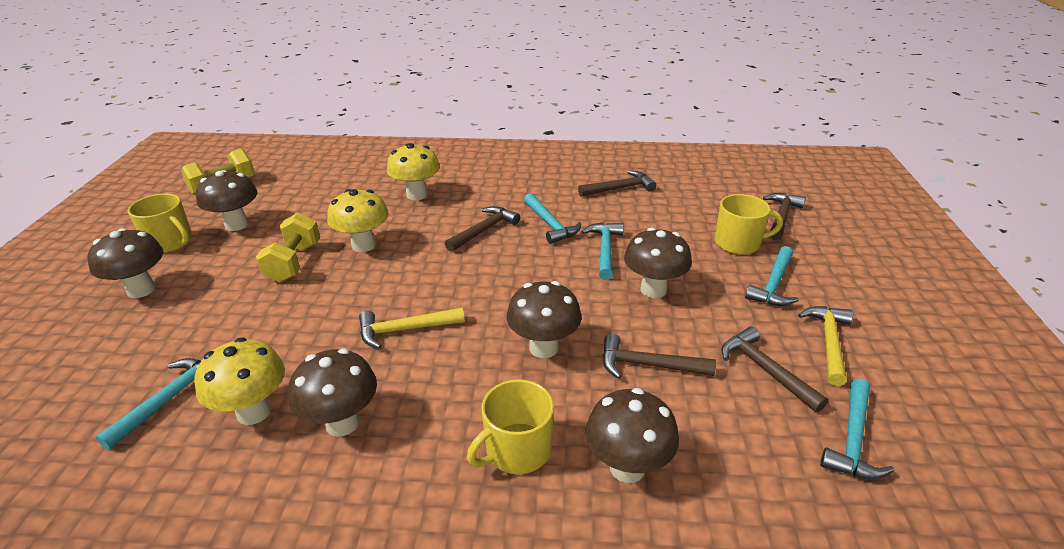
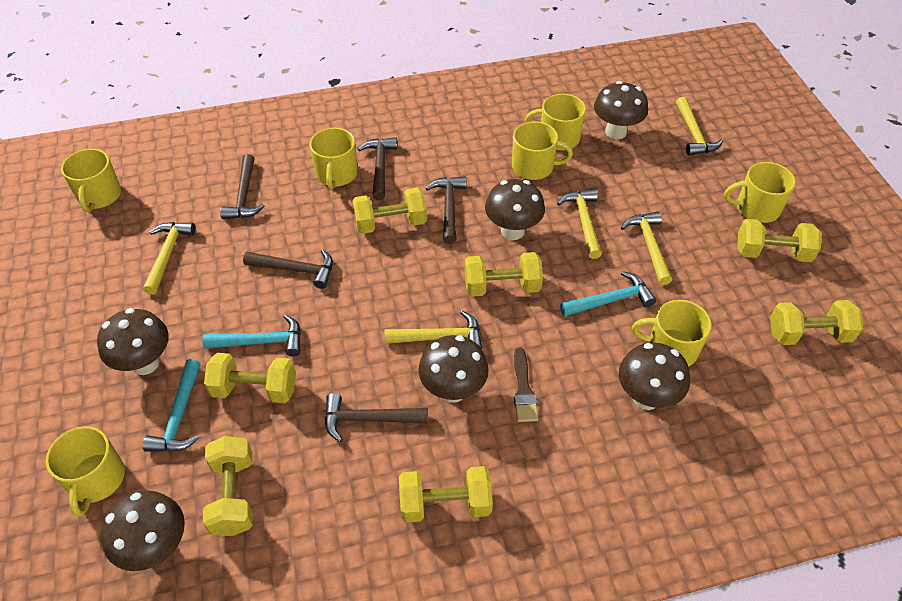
brown brush: none = 0 -> [514,347,538,422] = 1
turquoise hammer: [95,358,201,450] [524,193,581,244] [581,222,624,280] [745,246,799,306] [820,379,894,479] = 5 -> [143,359,200,452] [202,314,301,357] [560,271,656,317] = 3
yellow dumbbell: [181,149,255,195] [256,213,320,282] = 2 -> [203,436,253,536] [204,353,296,403] [353,187,427,234] [399,466,493,523] [465,252,543,297] [737,219,821,262] [770,300,863,345] = 7
yellow hammer: [359,308,465,349] [798,306,853,386] = 2 -> [143,222,196,295] [385,311,482,349] [557,189,602,259] [621,211,672,285] [676,97,723,155] = 5
yellow mug: [128,194,193,253] [467,379,554,474] [715,194,783,255] = 3 -> [46,426,125,517] [61,149,121,212] [310,128,358,189] [512,121,573,180] [525,94,586,151] [632,300,712,367] [724,162,796,223] = 7
yellow mushroom: [194,337,285,425] [327,189,389,252] [387,143,440,201] = 3 -> none = 0

